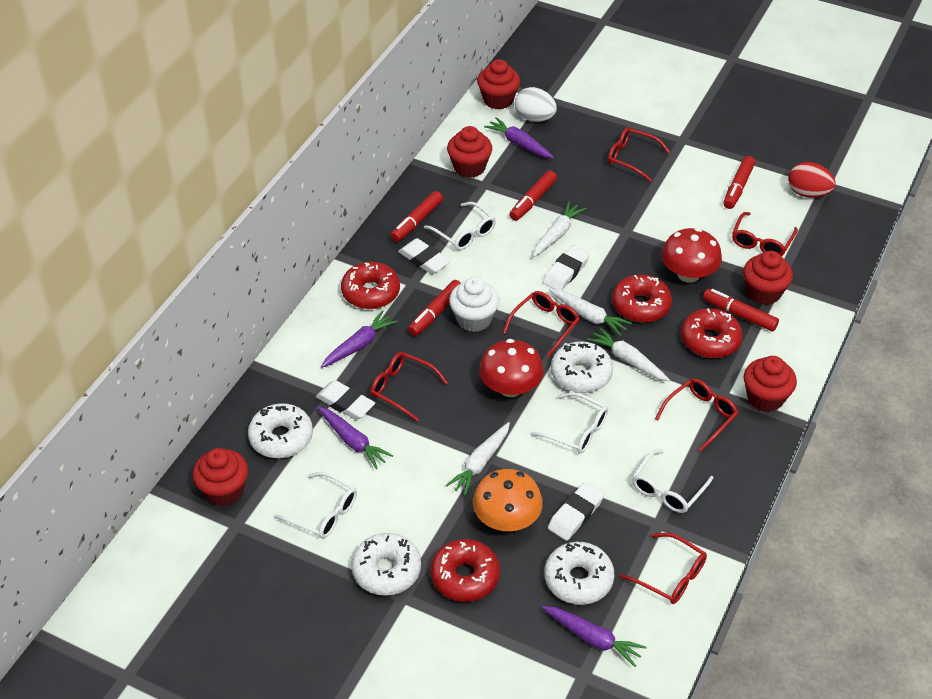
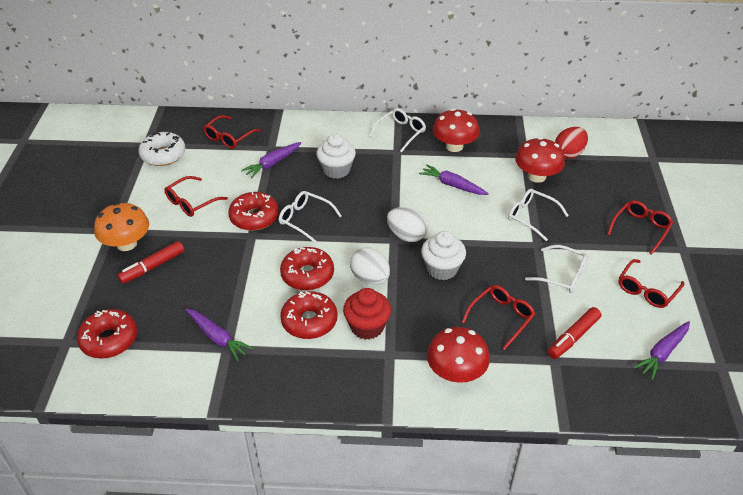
red cupcake: [192,448,248,506] [447,126,492,178] [477,59,520,110] [743,251,793,305] [744,356,797,412] = 5 -> [343,288,391,340] = 1
red glasses: [370,352,448,422] [503,291,580,358] [608,127,670,182] [620,533,707,604] [655,379,738,452] [732,212,798,256] = 6 -> [165,176,228,217] [203,115,261,149] [462,285,535,350] [607,200,673,255] [618,259,684,308] = 5
red marker: [391,191,443,242] [408,280,461,336] [509,170,557,221] [703,289,779,332] [723,156,755,209] = 5 -> [117,241,184,284] [548,307,601,359] = 2
red mushroom: [479,339,544,397] [661,228,722,283] = 2 -> [427,327,490,383] [433,108,480,152] [515,137,565,183] = 3
white carrot: [446,422,510,496] [533,201,586,257] [549,289,632,336] [587,327,670,381] = 4 -> none = 0
white cupcake: [449,277,499,332] = 1 -> [316,134,356,179] [421,231,466,280] = 2
white donut: [248,403,313,458] [351,533,421,596] [544,542,614,605] [551,341,613,393] = 4 -> [138,132,186,166] = 1
white egg: [515,87,557,122] = 1 -> [350,247,390,284] [387,207,428,242] = 2
white eraser: [316,380,375,420] [398,238,451,274] [543,245,590,290] [548,482,604,541] = 4 -> none = 0

